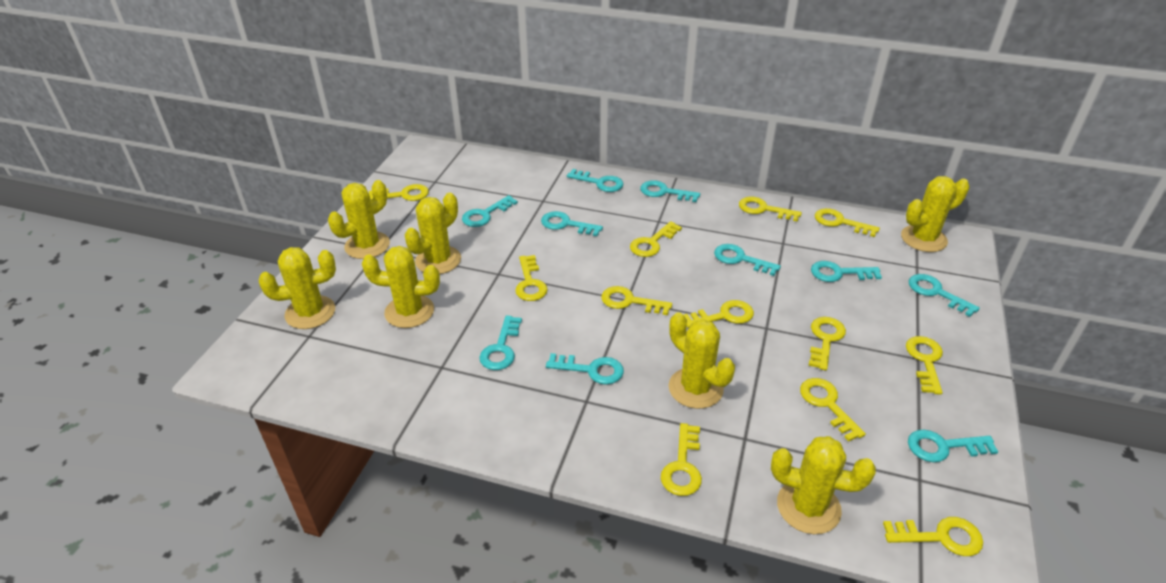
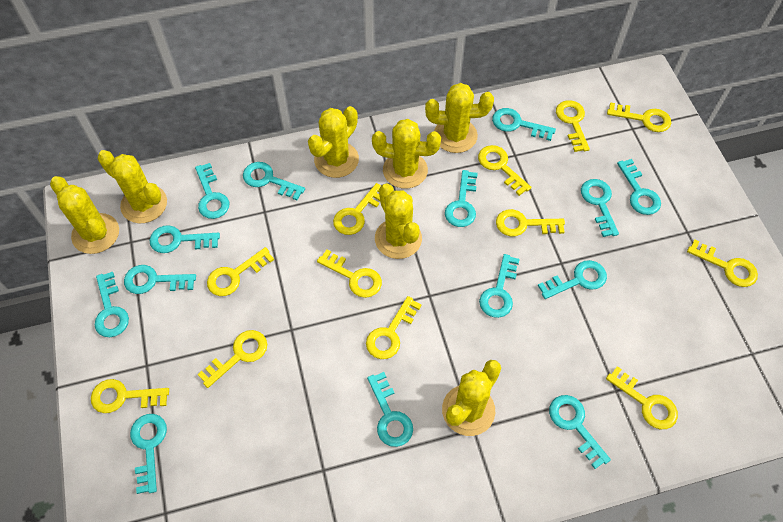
turquoise key: [462,195,518,227] [479,315,522,370] [541,211,603,236] [546,353,624,385] [567,169,623,192] [640,180,700,202] [714,244,781,276] [811,261,882,282] [908,430,998,462] [909,274,980,317] = 10 -> [95,272,129,337] [124,265,196,294] [130,414,167,494] [150,225,220,253] [195,163,229,219] [243,162,305,200] [367,372,413,447] [445,170,478,227] [479,254,520,318] [492,108,556,141] [538,260,607,299] [549,395,611,469] [581,179,619,237] [617,159,661,215] = 14

